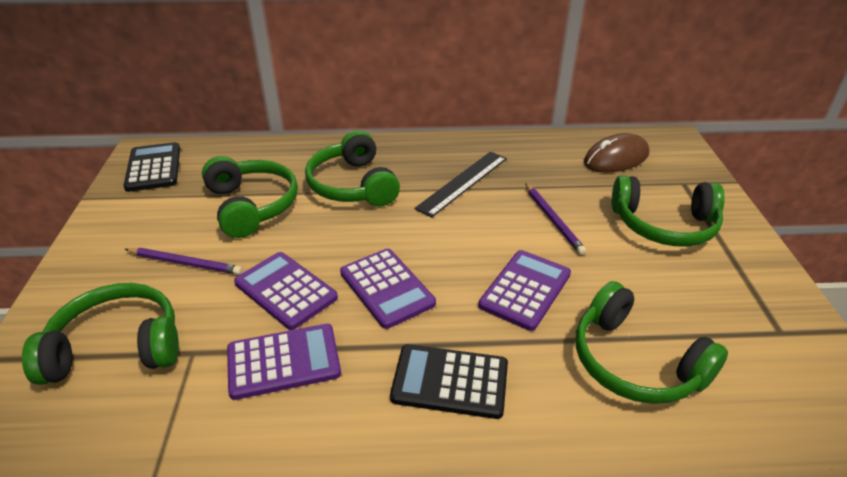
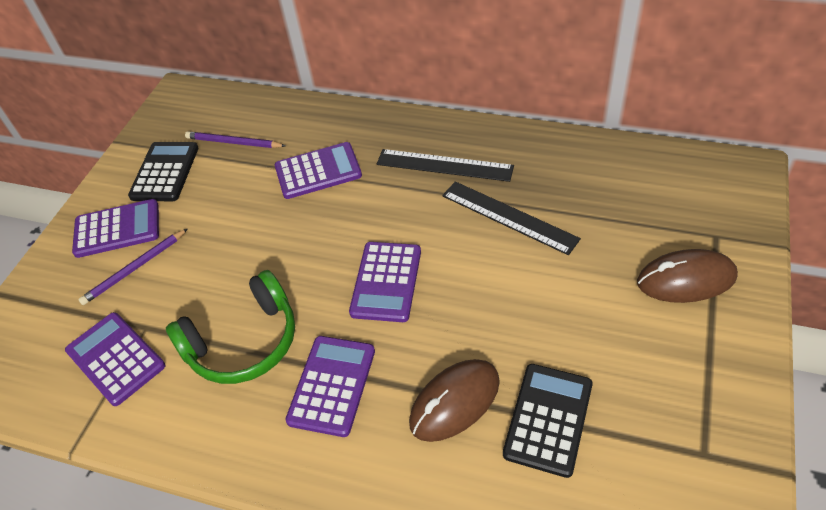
black ruler: [414,152,507,217] = 1 -> [377,149,514,182] [442,181,581,255] = 2
brown mouse: [584,133,649,172] = 1 -> [409,359,500,442] [637,249,738,303] = 2
green headphones: [22,283,179,385] [202,156,298,238] [305,130,400,206] [576,281,728,404] [612,175,725,246] = 5 -> [166,270,295,384] = 1
purple calculator: [227,324,341,400] [234,252,338,330] [340,249,436,329] [478,250,571,331] = 4 -> [65,312,165,406] [72,199,159,258] [275,142,362,199] [285,336,375,437] [349,242,421,322] = 5

